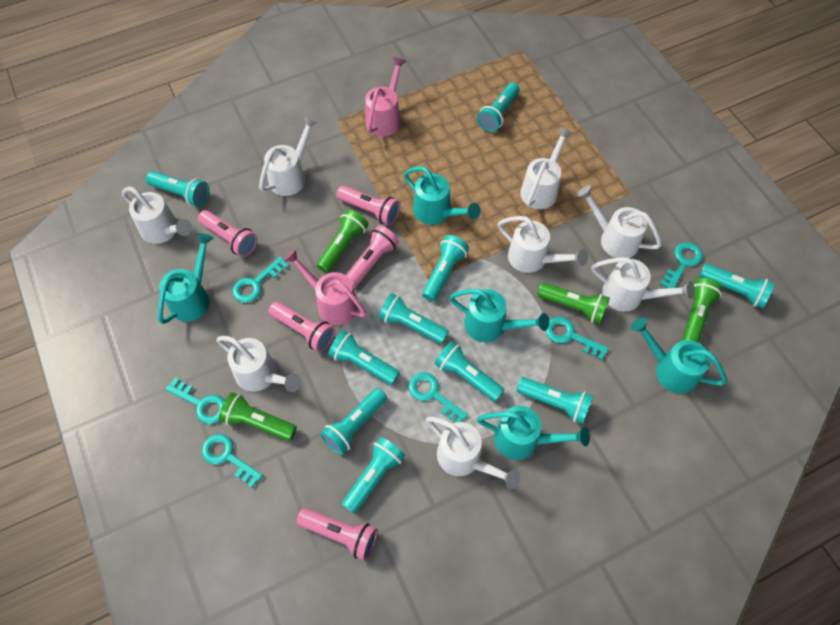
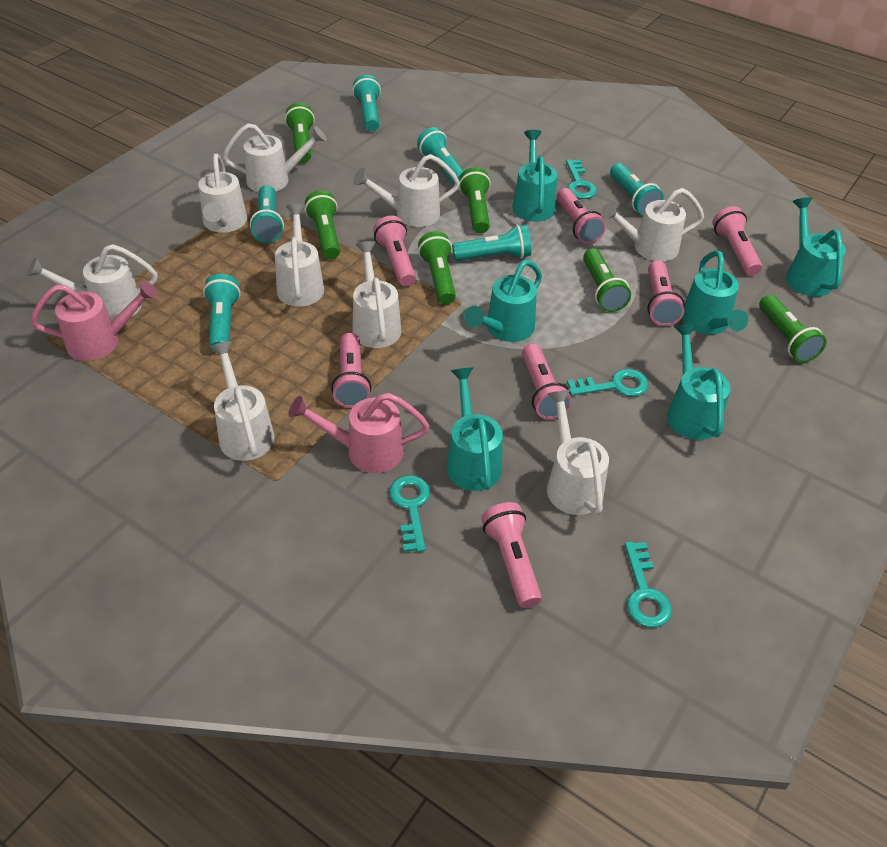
green flashlight: [219,392,297,441] [317,209,368,273] [537,282,610,324] [682,278,723,343] = 4 -> [285,103,315,163] [305,191,340,259] [418,231,456,305] [459,167,491,234] [583,248,631,312] [759,295,827,362] = 6
pink flashlight: [198,210,258,257] [268,301,335,352] [297,508,378,561] [336,186,400,226] [346,225,399,288] = 5 -> [331,333,371,408] [373,216,416,286] [481,502,542,608] [522,343,572,419] [557,188,606,244] [647,261,685,326] [713,206,762,276] = 7
turquoise flashlight: [146,171,209,207] [320,388,387,455] [328,330,400,385] [341,437,405,514] [378,293,449,344] [422,235,469,302] [434,341,504,402] [477,82,520,132] [516,377,593,424] [699,264,775,309] = 10 -> [203,274,241,353] [250,185,284,243] [352,75,381,131] [417,127,464,185] [452,224,531,261] [610,163,664,215] = 6
turquoise key: [166,377,225,424] [201,434,263,488] [232,256,289,303] [408,372,468,423] [546,317,609,360] [660,242,703,288] = 6 -> [389,475,430,552] [566,159,597,199] [567,369,649,397] [625,542,672,627] = 4
turquoise watering can: [158,233,214,324] [404,166,481,225] [449,289,549,342] [477,406,590,460] [631,317,727,394] = 5 -> [446,367,503,491] [464,260,542,342] [512,130,557,222] [667,324,730,440] [682,250,748,335] [786,197,846,297] = 6
white watering can: [122,186,192,244] [216,336,301,392] [259,116,318,196] [426,417,520,489] [498,216,588,273] [520,127,573,209] [577,185,662,258] [591,257,695,312] = 8 -> [27,244,157,321] [198,154,247,233] [210,341,275,461] [222,123,327,192] [275,204,324,307] [352,241,401,348] [353,154,460,227] [547,390,609,515] [601,188,704,261] = 9

